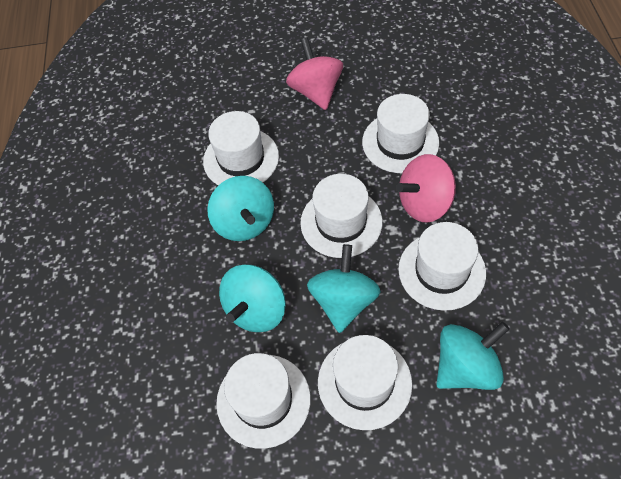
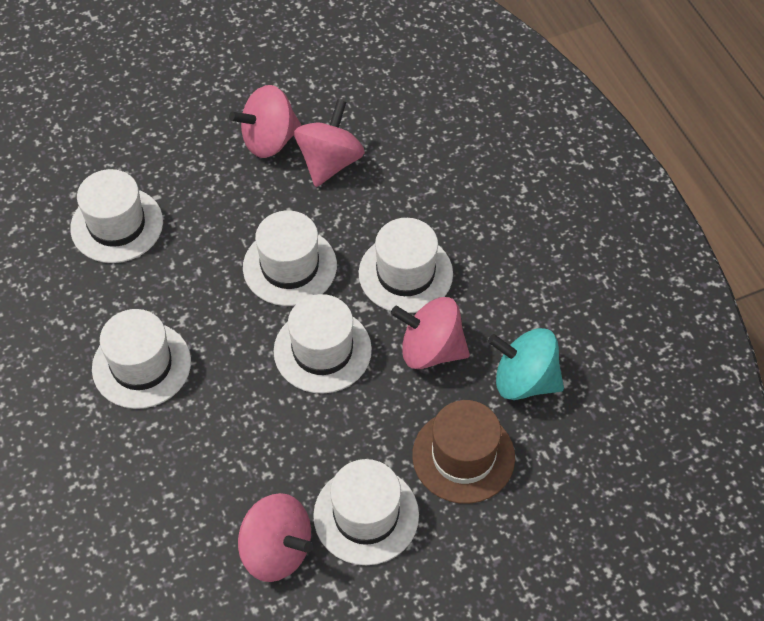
brown hat: none = 0 -> [412,400,515,504] = 1
pink spinning top: [286,38,343,110] [396,154,456,223] = 2 -> [229,85,302,158] [238,493,313,582] [294,99,365,187] [391,297,470,369] = 4
turquoise spinning top: [207,176,274,241] [219,264,286,332] [307,244,381,333] [436,322,510,390] = 4 -> [488,328,564,400] = 1

